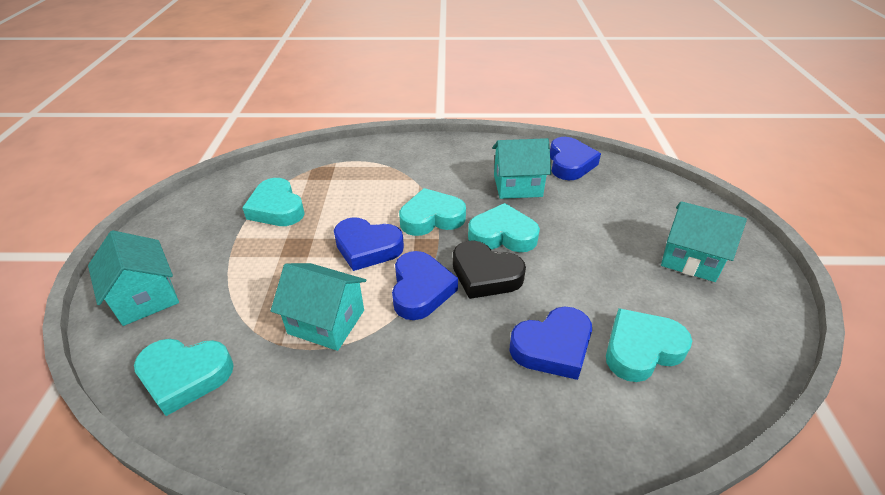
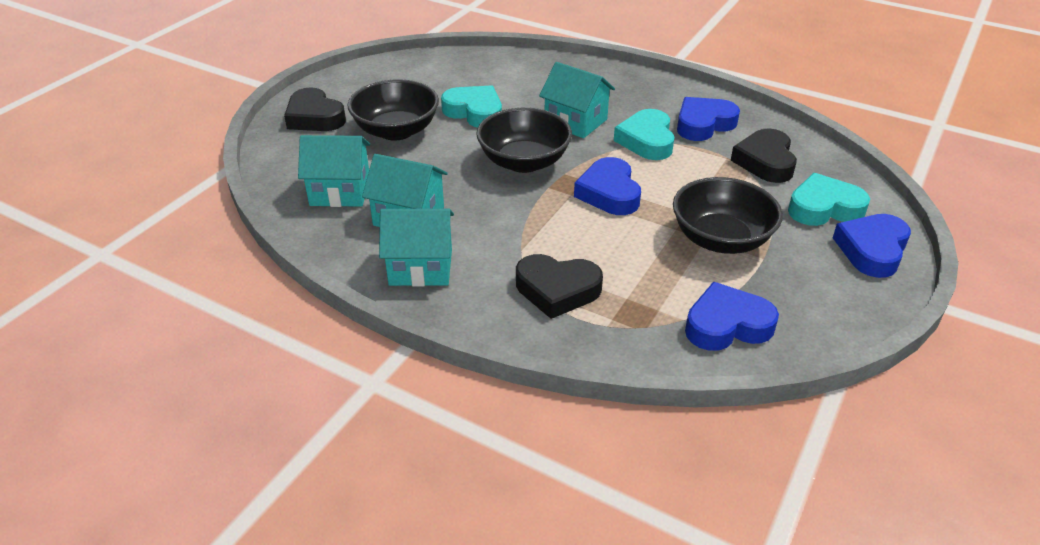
black bowl: none = 0 -> [347,79,439,141] [476,108,572,173] [673,177,783,254] = 3
black heart: [453,240,526,299] = 1 -> [284,87,346,131] [516,254,603,319] [731,129,797,183] = 3
turquoise heart: [134,339,234,416] [242,178,305,226] [399,188,466,236] [468,203,540,252] [606,308,692,382] = 5 -> [441,85,502,128] [614,109,675,160] [788,173,870,226] = 3

